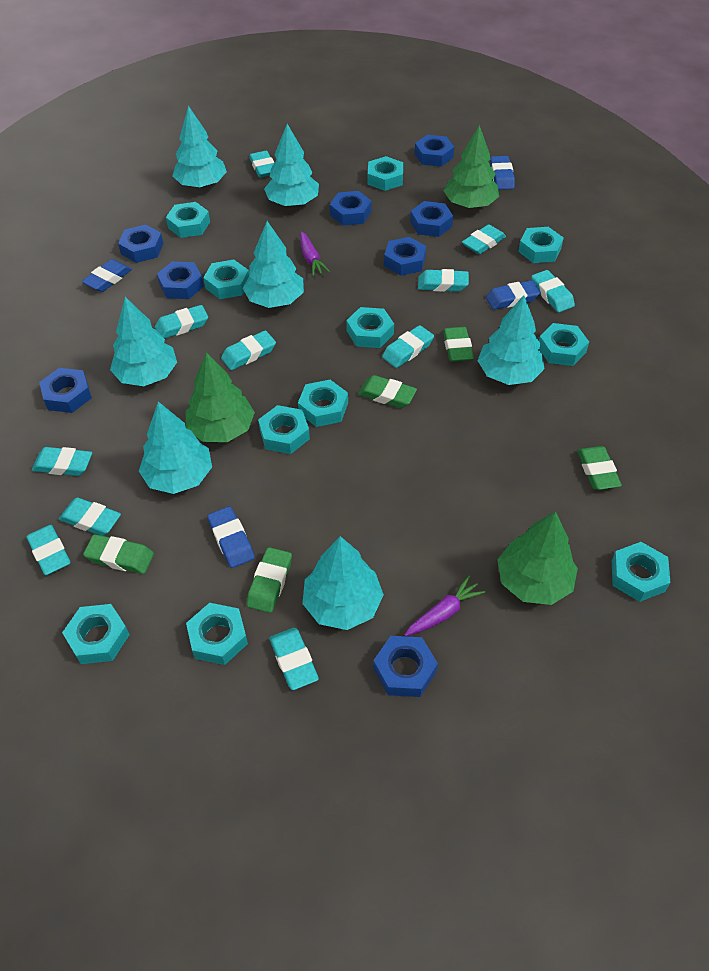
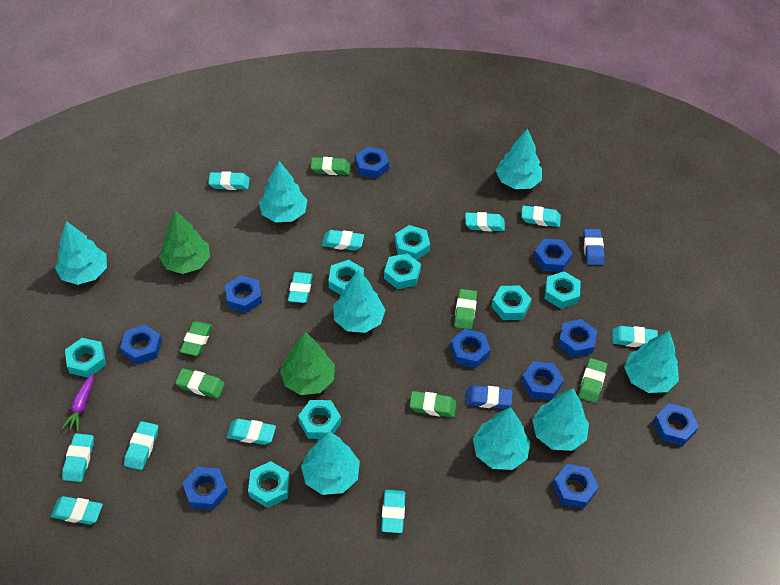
blue eraser: [82,259,132,292] [207,506,255,568] [486,280,541,310] [490,156,515,190] = 4 -> [465,385,513,409] [583,229,605,265] = 2
blue nut: [39,368,92,413] [118,225,163,263] [157,261,204,299] [330,191,372,226] [373,636,438,697] [384,237,426,276] [410,201,453,237] [415,135,454,167] = 8 -> [120,325,162,365] [182,467,228,510] [225,275,262,313] [355,147,389,179] [450,329,491,368] [521,361,564,400] [533,239,573,272] [553,464,599,508] [558,319,597,358] [653,403,699,446] = 10
green eraser: [83,534,154,574] [247,547,292,613] [358,375,417,408] [443,327,474,362] [577,446,622,490] = 5 -> [175,368,225,398] [180,321,213,356] [311,157,350,175] [409,391,456,418] [454,289,477,330] [578,358,607,403] = 6
green tree: [185,352,255,442] [444,125,499,208] [497,511,578,605] = 3 -> [159,211,210,274] [280,332,335,395] = 2
purple carrot: [300,231,330,276] [404,575,486,637] = 2 -> [62,373,94,432] = 1
turquoise nut: [62,604,130,664] [166,202,210,238] [186,603,248,665] [203,260,249,299] [258,405,310,454] [298,380,348,427] [346,307,394,348] [368,156,403,191] [518,227,564,263] [539,323,589,366] [612,542,670,602] = 11 -> [65,338,106,377] [248,461,290,508] [298,400,341,439] [328,260,364,295] [384,253,421,289] [395,225,430,260] [491,286,531,320] [544,271,581,309] = 8
turquoise tree: [110,297,177,386] [139,402,212,494] [172,106,227,188] [243,221,304,308] [264,124,319,206] [302,536,384,630] [477,295,545,385] = 7 -> [55,221,107,285] [259,161,307,222] [301,431,360,495] [333,270,385,333] [473,407,530,470] [496,128,542,189] [532,388,589,451] [624,331,679,393] = 8

